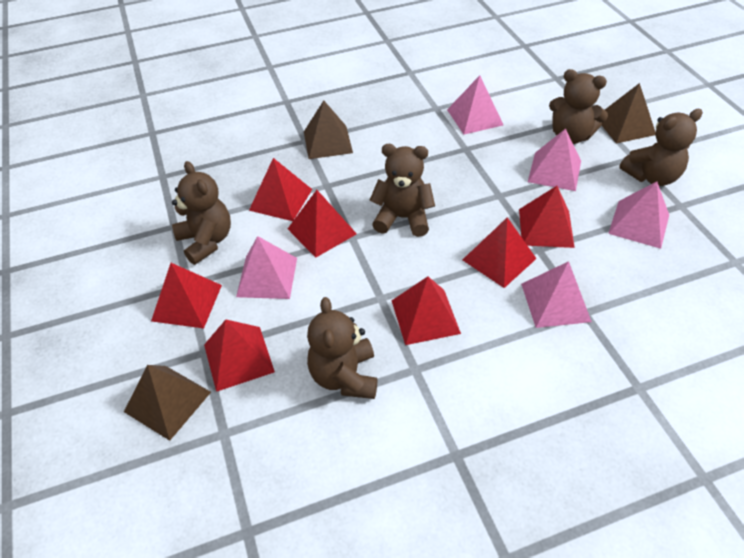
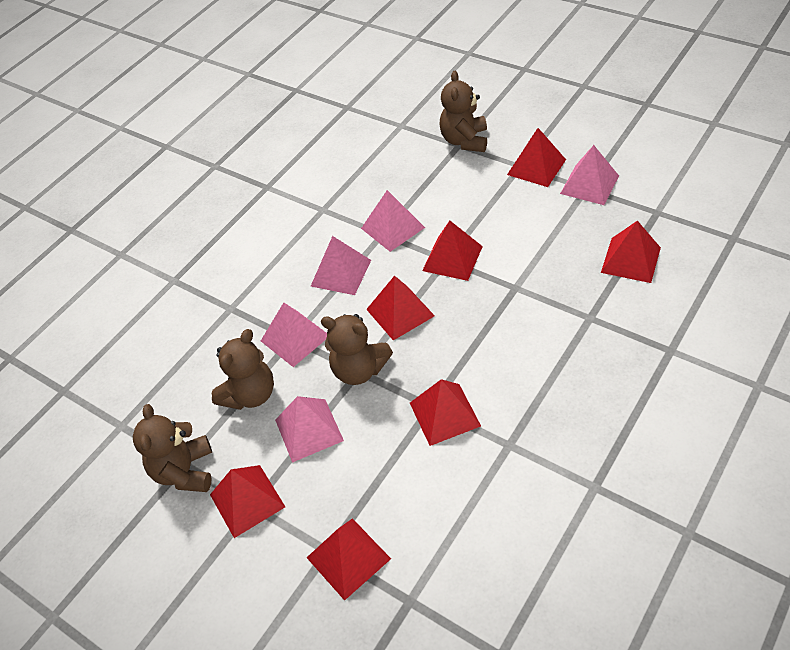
brown pyramid: [124,365,211,441] [304,100,353,159] [601,83,656,143] = 3 -> none = 0
brown teddy bear: [172,161,231,265] [307,297,378,399] [369,144,435,237] [549,69,608,144] [619,109,703,186] = 5 -> [133,404,212,492] [212,329,274,410] [321,314,393,385] [439,71,487,152] = 4

